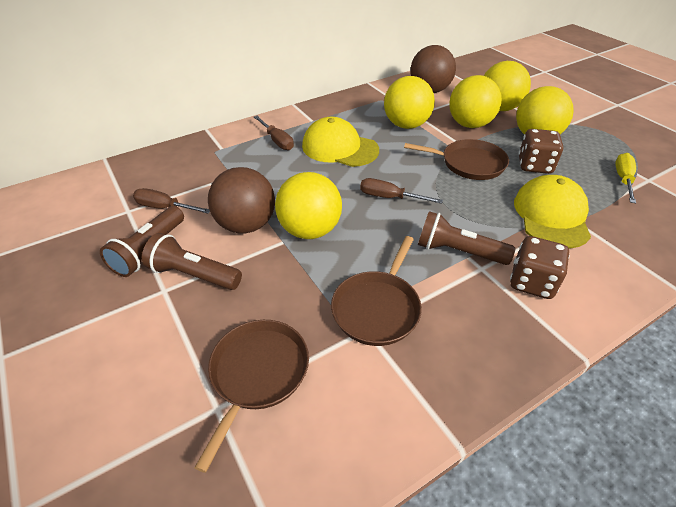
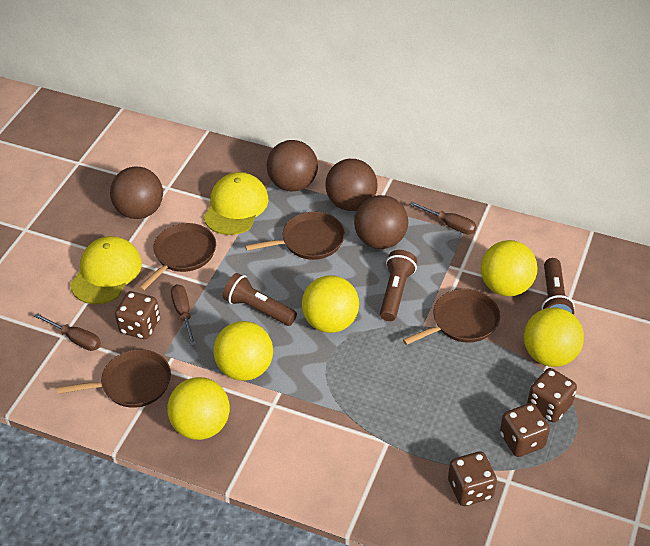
brown ball: [208,167,275,234] [410,45,456,93] = 2 -> [110,167,163,219] [267,140,318,191] [325,159,378,211] [354,195,408,249] = 4
brown dice: [510,236,570,299] [519,129,563,174] = 2 -> [115,291,160,339] [448,452,497,506] [500,403,550,457] [527,368,577,423] = 4
brown pan: [194,320,309,473] [331,236,422,346] [404,139,509,180] = 3 -> [57,349,171,408] [138,223,216,291] [245,212,345,260] [403,289,500,345] = 4
yellow screwdriver: [615,153,636,203] = 1 -> none = 0

